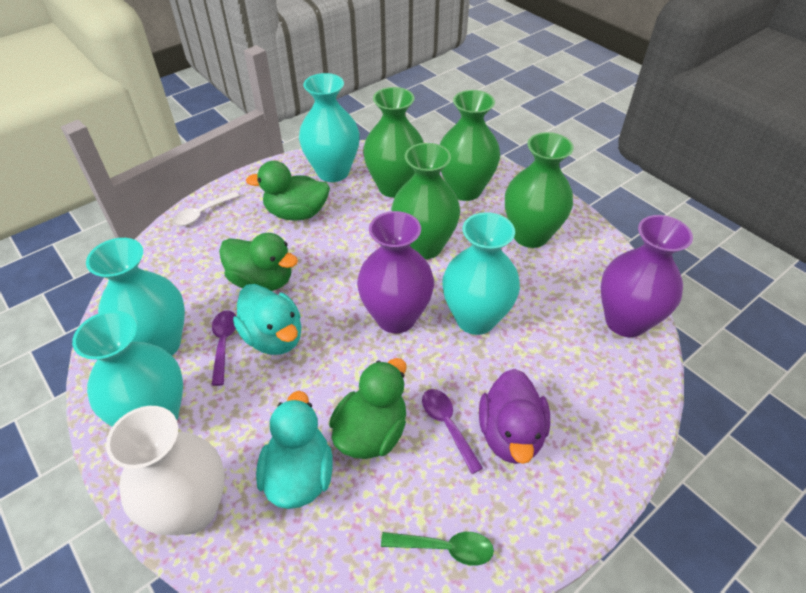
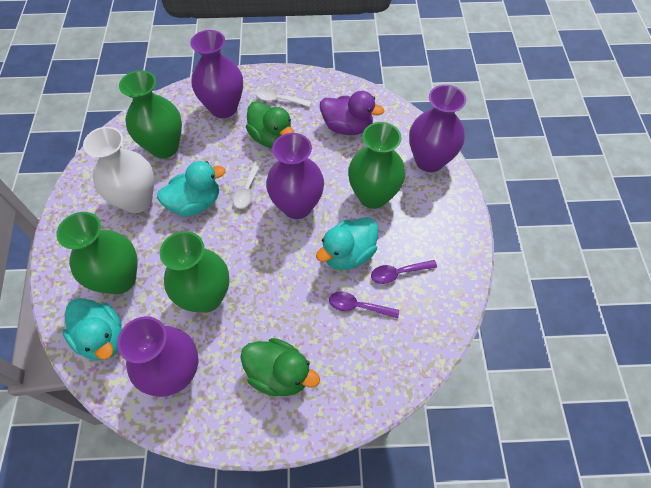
green duck: [219,233,298,291] [246,161,330,221] [329,358,407,459] = 3 -> [240,338,320,396] [246,101,294,148] = 2
green spoon: [381,532,494,566] = 1 -> none = 0
purple vase: [357,211,434,333] [601,215,693,337] = 2 -> [117,316,198,397] [190,30,243,118] [266,133,324,219] [409,85,466,172] = 4
turquoise duck: [233,284,302,355] [256,391,333,509] = 2 -> [63,298,122,361] [157,161,226,217] [316,217,378,270] = 3
turquoise vase: [72,311,183,427] [86,238,185,356] [299,73,360,182] [442,212,520,335] = 4 -> none = 0
white spoon: [172,191,239,226] = 1 -> [233,160,262,209] [256,88,311,107] = 2

